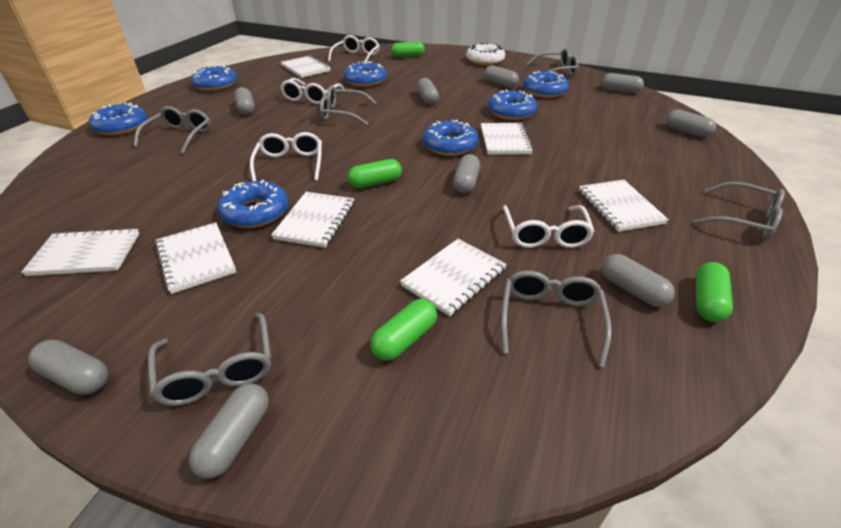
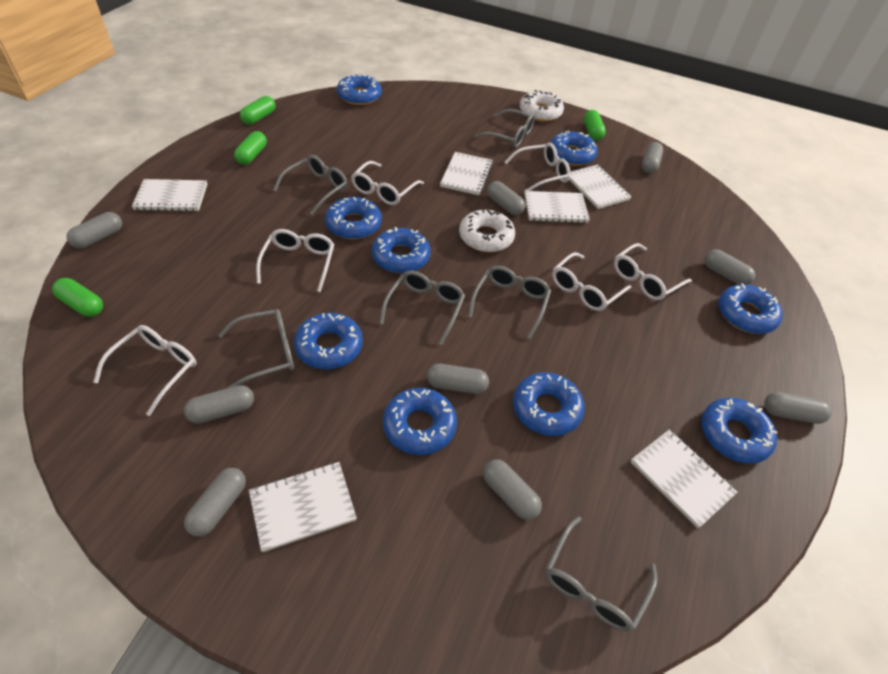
blue donut: [89,102,147,135] [190,65,237,91] [217,180,289,228] [343,61,386,87] [423,120,478,156] [488,89,537,120] [523,71,569,98] = 7 -> [294,313,363,369] [325,197,382,240] [337,74,382,105] [372,227,431,273] [383,388,457,455] [513,372,585,436] [550,131,598,166] [701,398,777,464] [718,283,783,334] = 9
white donut: [466,43,505,65] = 1 -> [459,209,515,252] [520,90,564,122] = 2
white glasses: [250,132,322,181] [280,78,344,104] [328,35,380,62] [503,205,595,248] = 4 -> [93,325,197,416] [256,229,334,292] [351,161,424,205] [505,143,570,191] [552,252,632,311] [614,243,692,300] = 6
white notebook: [21,228,139,276] [155,222,236,294] [271,192,354,248] [281,55,330,78] [400,239,507,316] [481,123,533,155] [579,180,669,232] = 7 -> [132,179,207,211] [249,462,357,552] [440,152,493,195] [524,191,590,223] [569,165,631,209] [631,430,737,528] = 6

